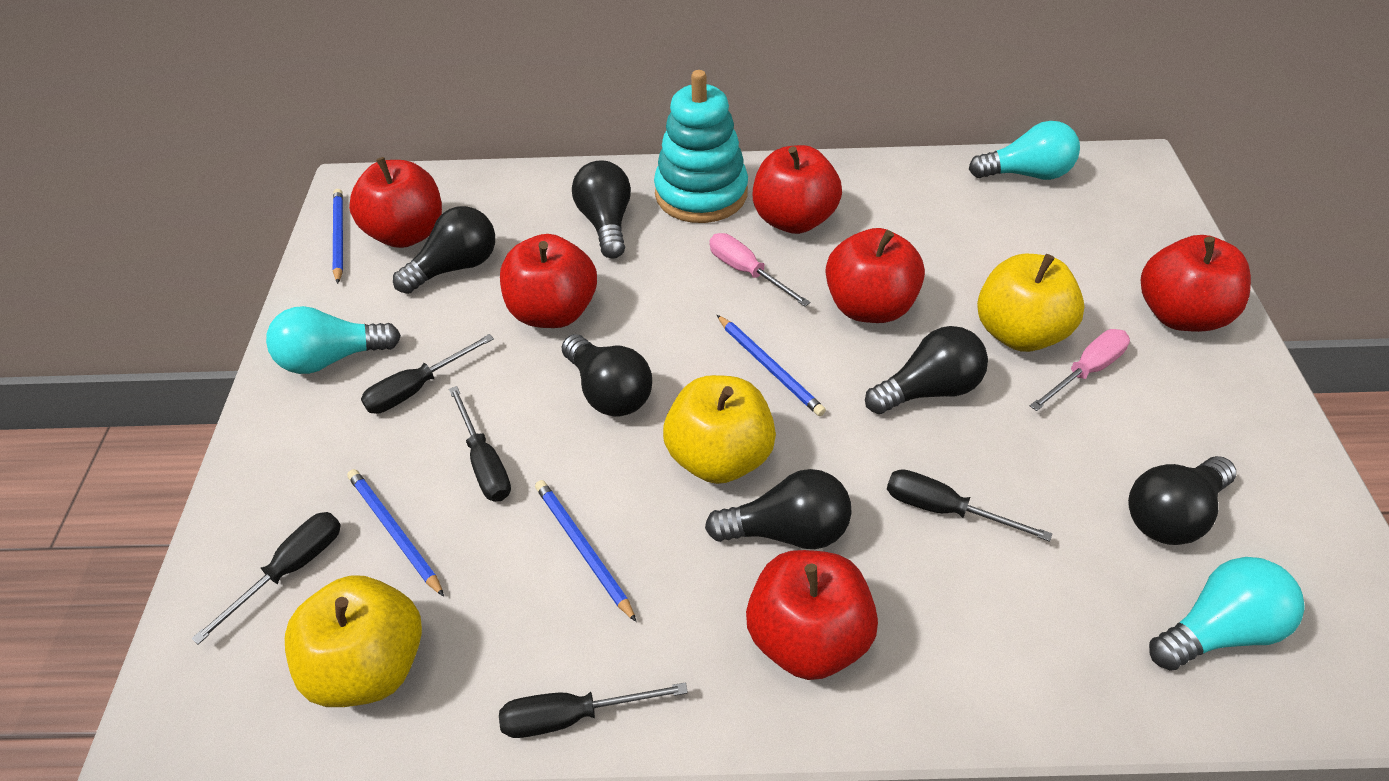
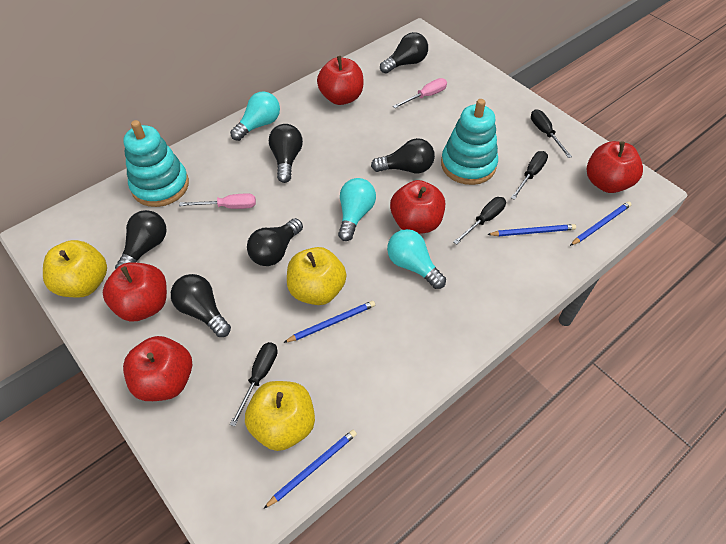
black screwdriver: [191,512,341,645] [361,334,494,414] [449,386,511,502] [499,682,688,738] [887,469,1052,542] = 5 -> [230,342,278,427] [453,197,506,245] [511,151,548,200] [531,109,572,158] = 4
red apple: [349,157,442,248] [500,234,597,328] [746,550,878,680] [753,145,842,234] [826,228,925,323] [1141,235,1251,332] = 6 -> [103,262,167,322] [123,336,192,401] [317,56,363,105] [390,180,445,234] [587,141,643,193] = 5
turquoise stacking toy: [654,70,748,223] = 1 -> [123,120,189,207] [441,99,498,185] = 2

